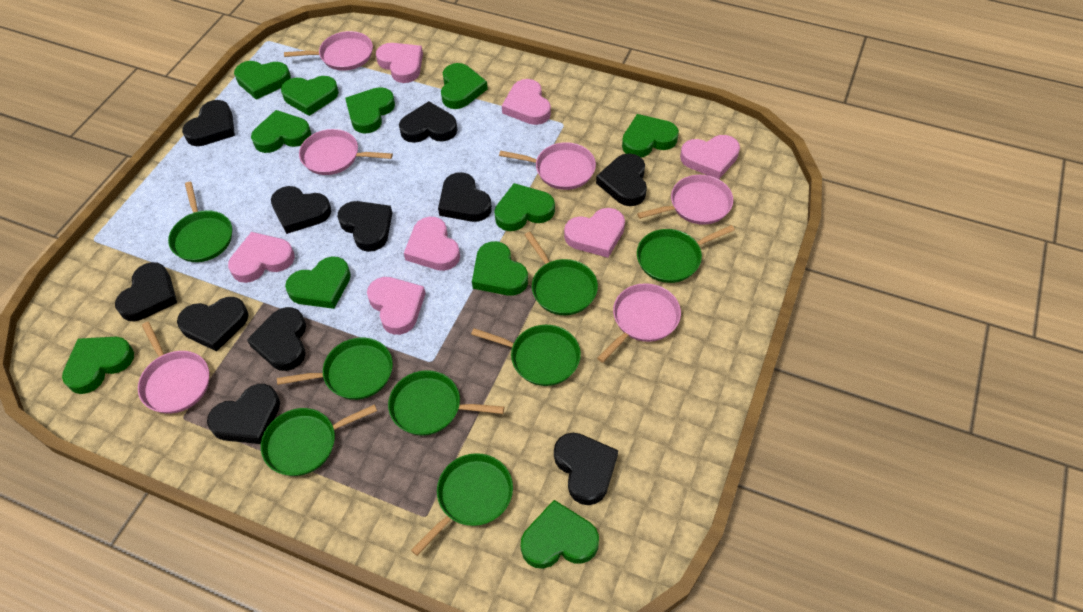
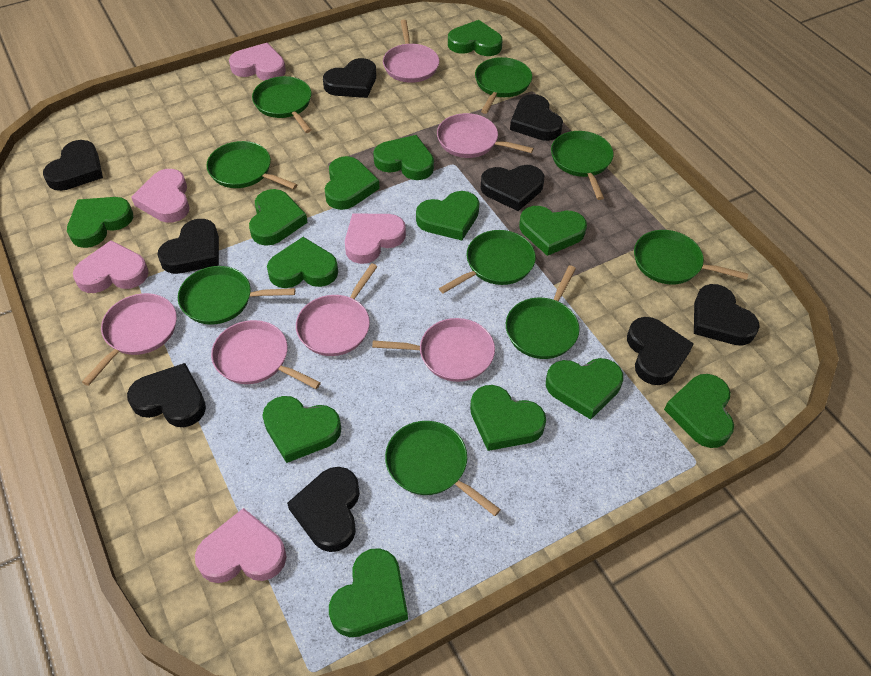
black heart: [115,262,177,321] [177,297,248,352] [182,100,235,146] [207,384,280,444] [247,307,306,371] [271,186,332,234] [337,201,392,252] [399,101,457,143] [438,172,492,222] [554,433,618,505] [596,153,647,206] = 11 -> [43,140,103,191] [127,363,206,427] [157,219,219,274] [287,467,360,552] [323,58,376,98] [481,165,544,211] [510,94,563,141] [627,317,694,385] [694,284,760,345] = 9
green heart: [62,337,134,394] [234,61,291,100] [251,110,311,153] [281,76,339,116] [285,256,351,309] [345,87,395,134] [441,63,488,109] [472,241,528,296] [494,183,555,231] [520,500,599,569] [622,114,679,158] = 11 -> [67,197,133,248] [249,189,308,246] [262,396,341,463] [267,237,338,288] [325,156,380,210] [329,548,408,637] [373,135,434,180] [416,191,479,240] [448,20,503,56] [470,385,546,451] [519,206,587,256] [546,358,623,420] [664,374,734,448] = 13
green pan: [168,182,232,262] [261,404,377,476] [277,338,393,400] [388,370,504,436] [411,453,513,556] [471,325,581,386] [525,232,598,315] [637,225,735,283] = 8 -> [178,266,295,325] [206,141,297,189] [252,76,311,133] [385,421,501,516] [439,230,536,294] [475,57,532,114] [506,265,579,359] [551,131,613,200] [634,230,748,284] = 9
pink heart: [228,232,295,283] [367,277,426,335] [376,43,423,83] [404,217,460,271] [502,79,551,125] [564,208,625,258] [680,135,740,179] = 7 -> [73,240,149,293] [131,169,190,223] [195,508,286,583] [229,43,286,81] [345,213,406,264] = 5

